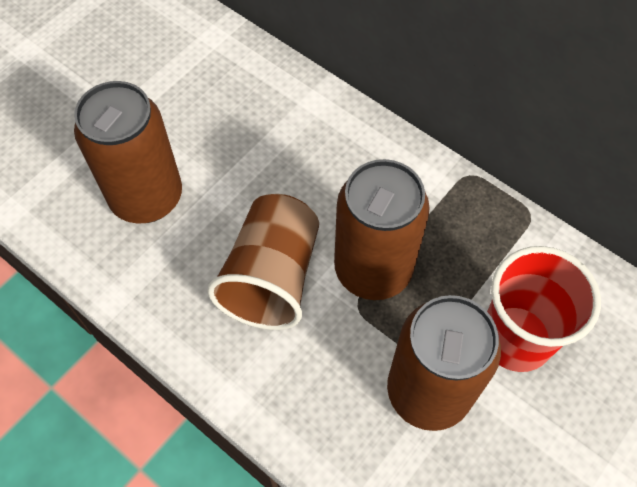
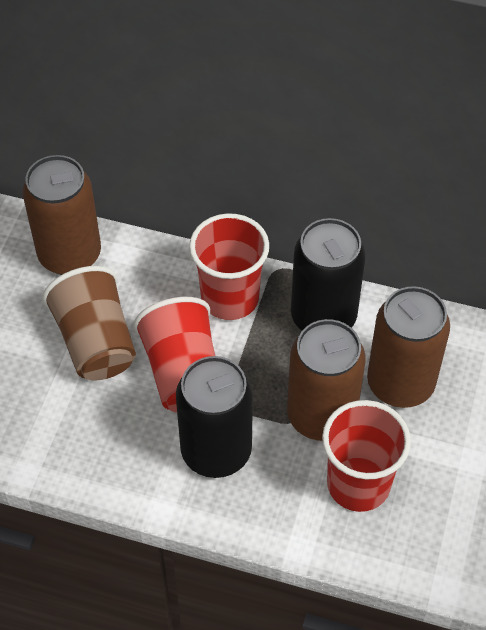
black can: none = 0 -> [176,356,253,478] [291,218,366,330] = 2
red cup: [487,246,601,372] = 1 -> [133,297,215,413] [189,213,269,320] [322,400,411,512] = 3

